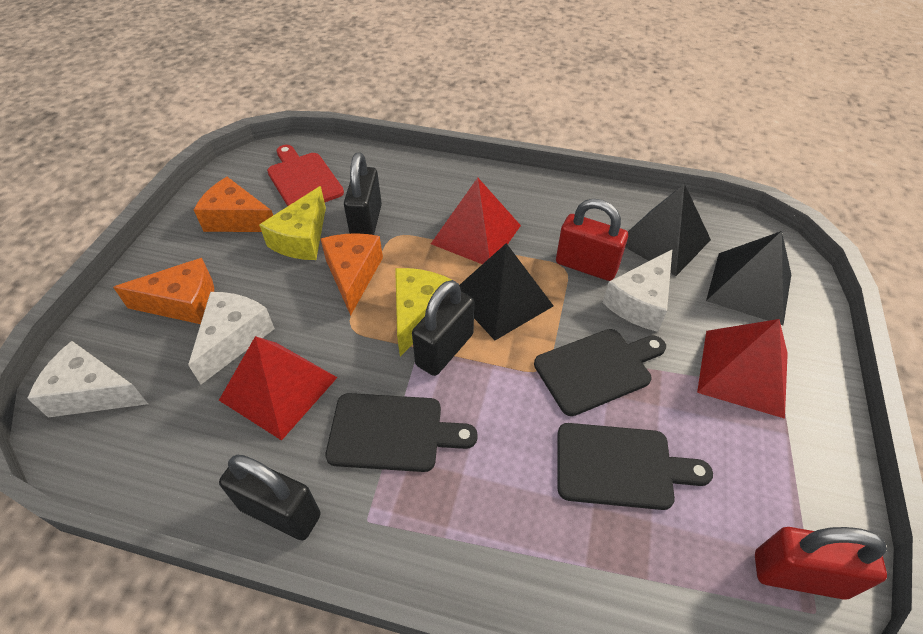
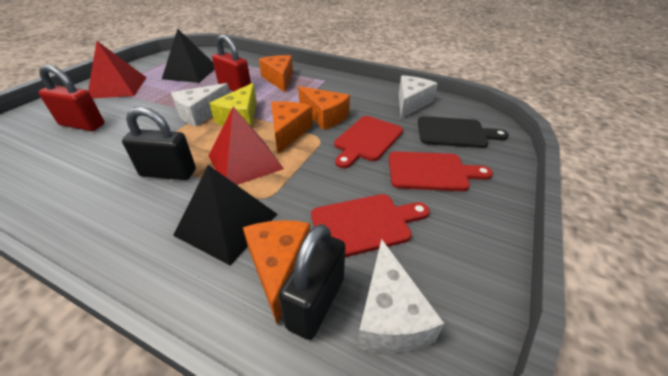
black cutting board: [325,393,478,472] [534,329,666,416] [558,423,713,510] = 3 -> [418,116,509,148] = 1
black padlock: [219,454,321,541] [344,152,382,235] [412,280,474,376] = 3 -> [122,107,196,180] [279,224,346,340] = 2
black pyramid: [459,243,553,340] [625,184,711,276] [706,231,791,325] = 3 -> [162,29,215,83] [173,165,277,266] = 2
orange cheese: [113,258,214,324] [194,177,273,232] [321,233,383,316] = 3 -> [243,220,310,325] [259,55,293,92] [271,101,313,154] [298,86,350,130] = 4
red cutting board: [267,145,344,206] = 1 -> [311,194,430,257] [334,116,403,168] [389,151,493,191] = 3
red pyramid: [219,336,338,441] [431,178,521,264] [697,319,788,419] = 3 -> [88,41,147,98] [209,107,284,185] = 2
yellow cheese: [259,186,326,260] [395,268,454,356] = 2 -> [209,83,257,127] = 1

